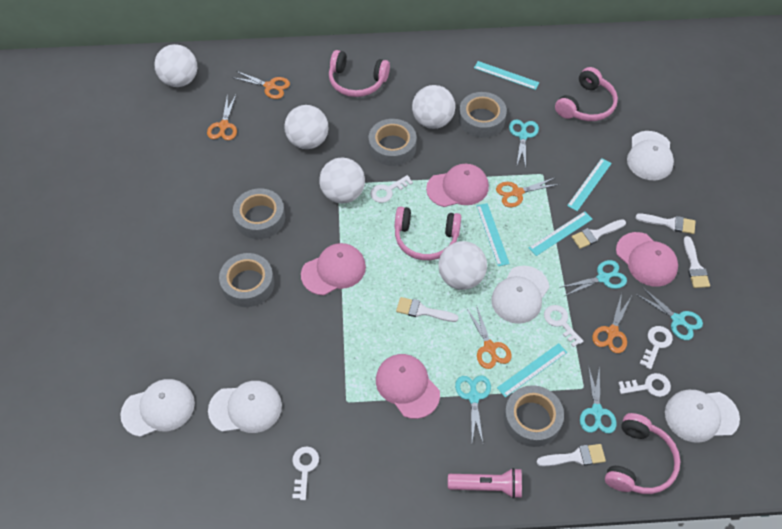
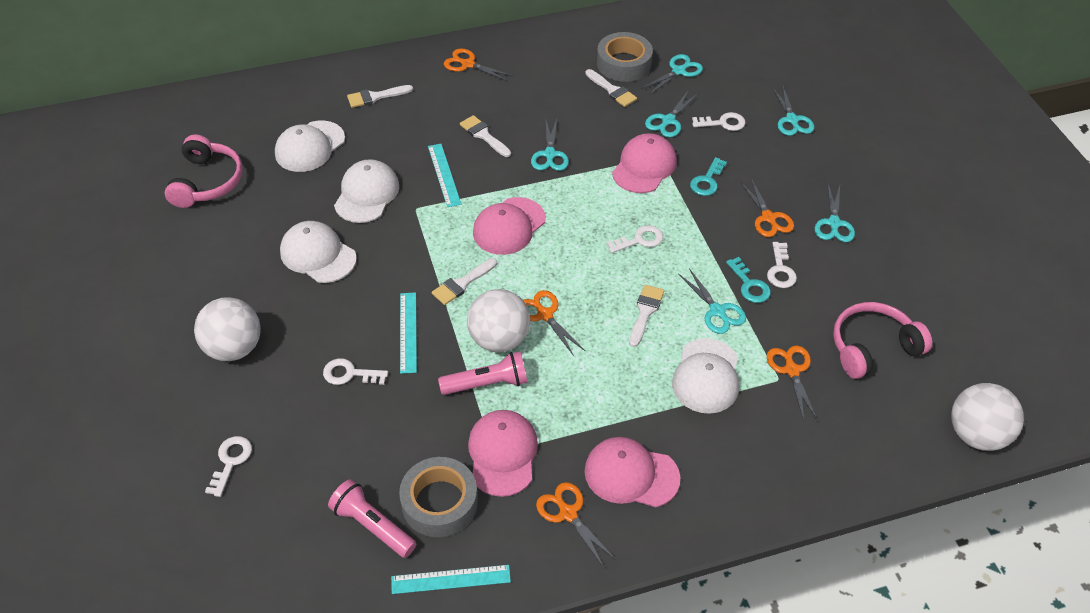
grey tape: [219,253,274,307] [233,188,285,239] [369,119,417,166] [459,92,507,138] [504,385,564,447] = 5 -> [399,457,478,537] [597,32,653,82] = 2
pink flashlight: [448,468,522,499] = 1 -> [328,479,416,558] [438,351,527,395] = 2
pink headphones: [329,50,390,97] [395,206,461,260] [555,67,618,121] [605,413,680,494] = 4 -> [165,135,243,208] [833,302,932,379] = 2
turquoise key: none = 0 -> [690,157,727,196] [726,257,771,303] = 2
turquoise ruler: [474,61,539,90] [476,203,510,266] [497,343,567,398] [529,211,593,256] [567,158,612,211] = 5 -> [391,565,511,594] [400,292,417,374] [428,144,461,207] = 3
turquoise scissors: [455,375,491,443] [509,119,539,167] [559,260,627,296] [580,365,617,434] [636,287,703,340] = 5 -> [531,119,569,171] [641,54,703,95] [645,90,698,137] [678,268,746,334] [772,86,814,136] [815,184,855,242] = 6
white ball: [154,44,197,87] [284,105,328,149] [319,158,365,204] [412,85,455,129] [438,241,487,290] = 5 -> [194,297,261,361] [467,289,530,352] [951,383,1024,451] = 3
white cap: [120,379,195,437] [208,381,282,433] [491,266,549,324] [627,131,674,180] [665,390,740,443] = 5 -> [275,121,345,172] [280,221,357,283] [334,159,399,223] [672,338,739,414] = 4

